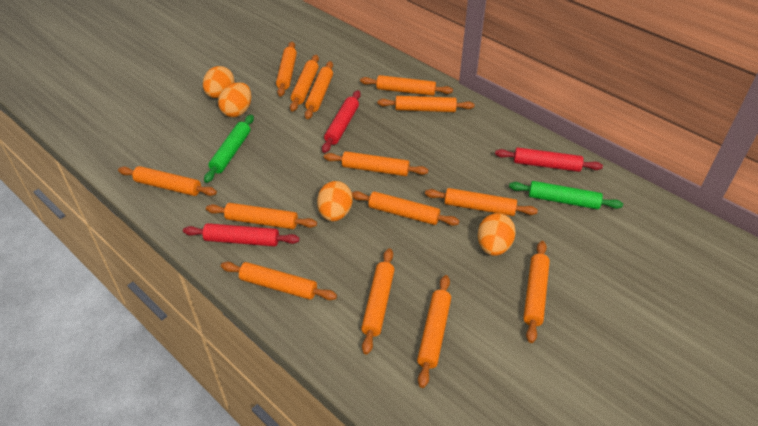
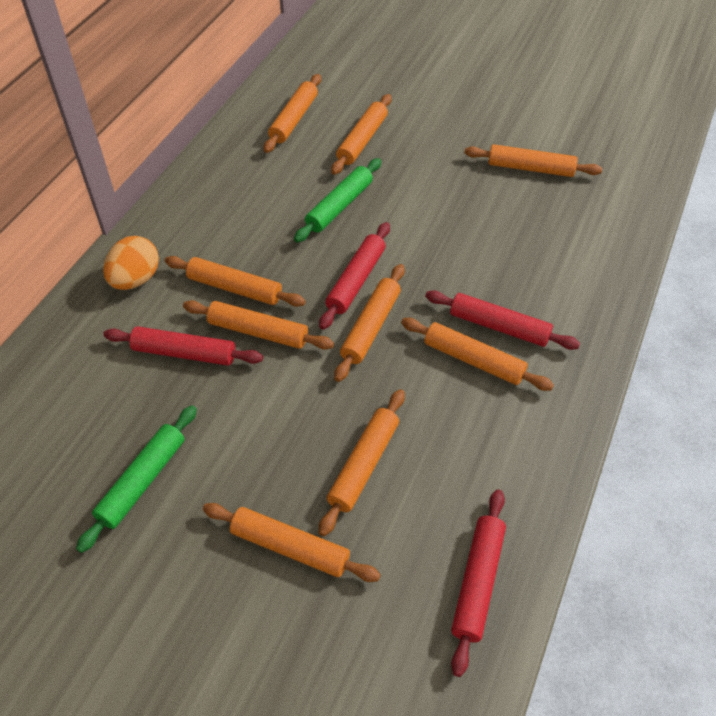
orange egg: [203,66,234,98] [218,82,251,117] [317,181,353,221] [478,213,516,256] = 4 -> [103,236,159,290] = 1
orange rolling pin: [118,166,217,196] [206,203,317,229] [221,262,337,300] [276,41,297,97] [290,55,319,112] [305,61,333,119] [324,151,428,176] [352,191,459,226] [360,75,453,96] [361,248,395,354] [378,96,474,112] [417,275,451,388] [425,188,538,216] [523,241,550,343] = 14 -> [165,256,306,307] [183,300,334,350] [203,503,381,582] [264,74,321,153] [319,389,405,536] [331,94,391,175] [334,264,405,382] [401,318,554,391] [464,144,602,177] = 9
red rolling pin: [183,223,300,247] [322,90,361,153] [495,147,603,172] = 3 -> [103,326,263,366] [319,222,390,329] [425,290,580,350] [451,489,506,677] = 4

